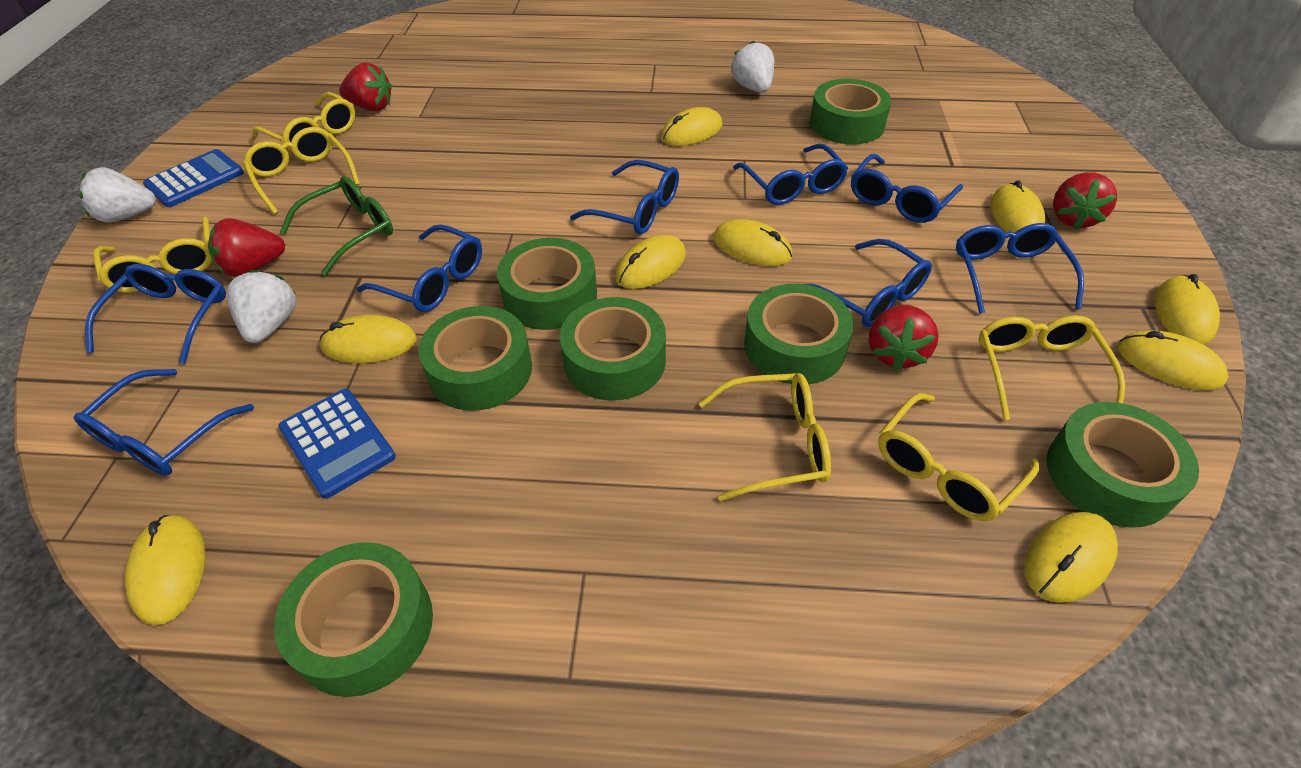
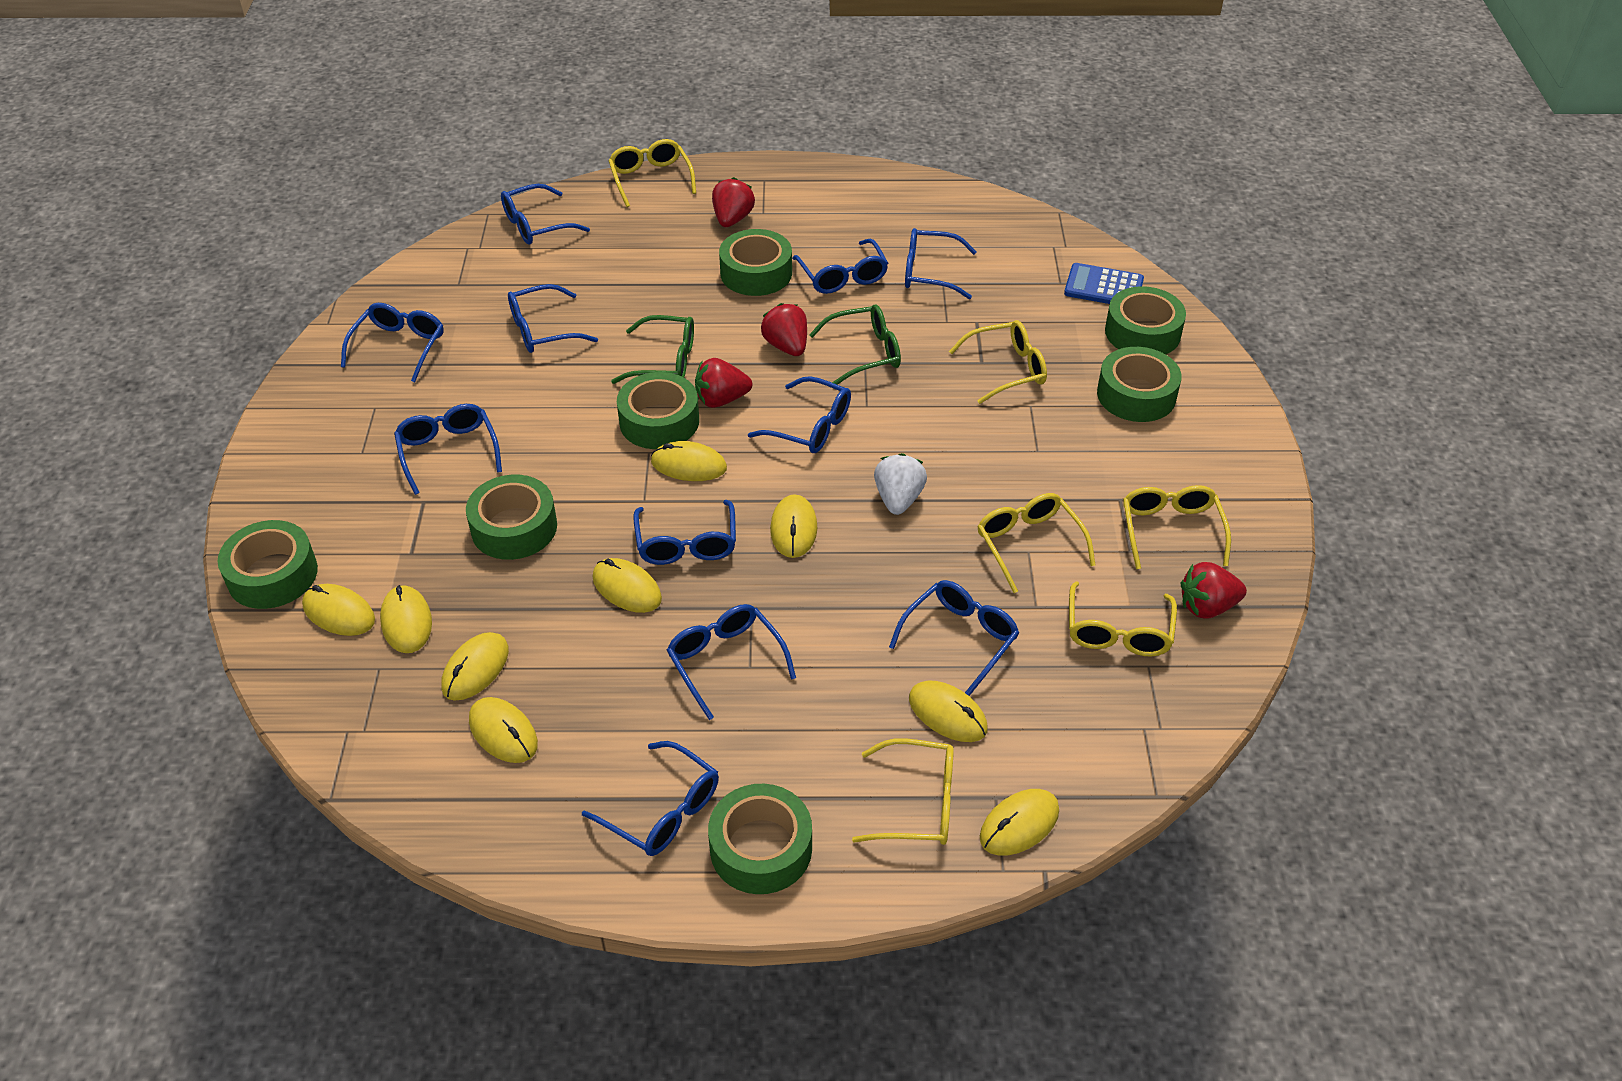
blue calculator: [143,149,244,207] [278,389,396,499] = 2 -> [1064,263,1144,304] = 1
blue glasses: [74,369,254,476] [85,264,226,364] [357,224,482,312] [570,160,679,234] [733,144,848,205] [805,239,932,327] [851,154,963,223] [956,223,1084,314] = 8 -> [341,303,444,382] [394,404,502,495] [501,184,590,245] [508,284,598,353] [582,741,719,856] [633,500,736,565] [667,604,796,720] [748,376,851,453] [792,238,888,294] [889,580,1019,696] [905,228,977,299] = 11
green glasses: [280,176,393,276] = 1 -> [611,315,694,384] [809,304,901,385] = 2
white strawberry: [79,167,156,223] [227,270,296,343] [731,41,774,93] = 3 -> [874,453,927,515] = 1

